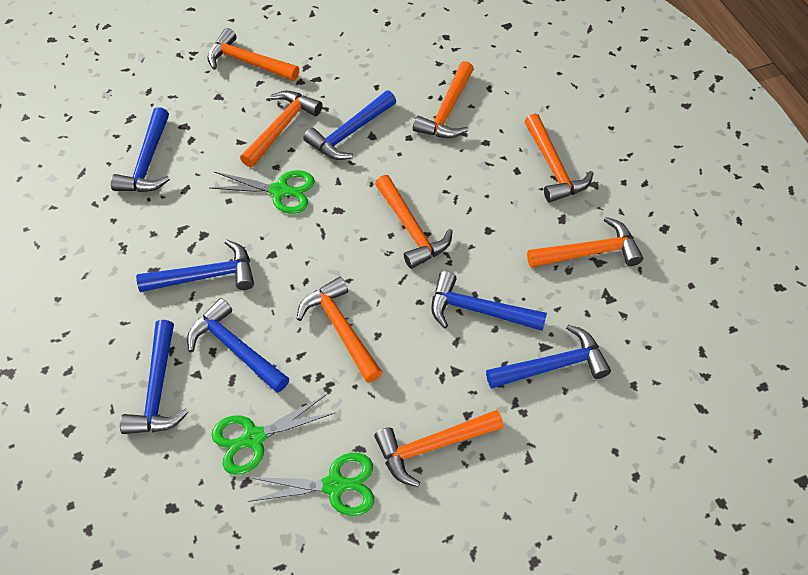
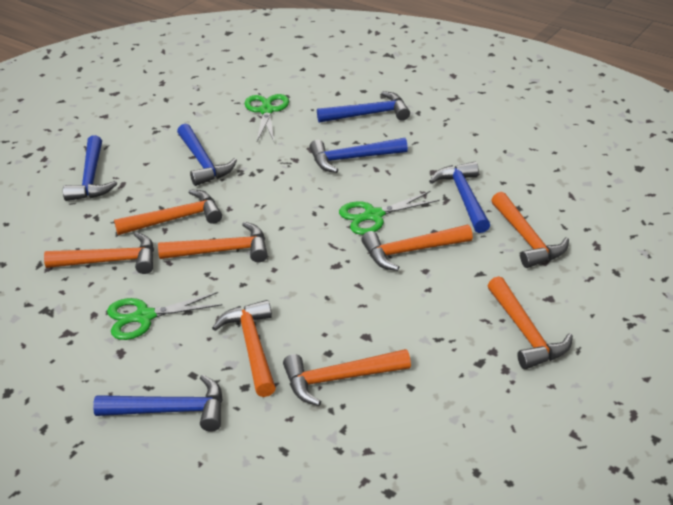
blue hammer: [111,107,170,192] [120,320,189,434] [136,240,254,292] [187,298,289,393] [303,91,396,160] [431,271,547,331] [486,325,611,389] = 7 -> [63,135,117,201] [93,375,223,432] [177,123,237,186] [309,138,408,173] [317,91,410,123] [429,162,490,233] = 6

